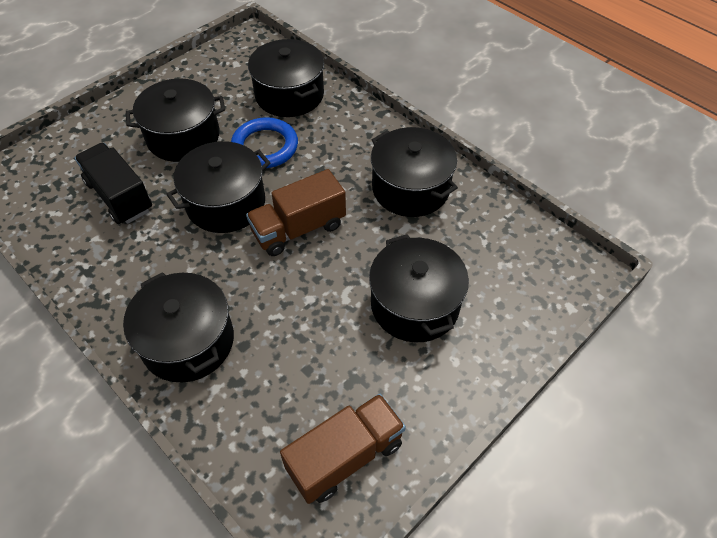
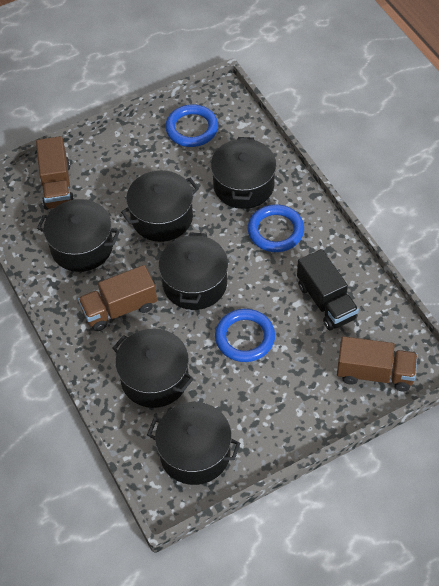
blue ring: [231,117,298,168] = 1 -> [165,104,218,147] [215,309,275,362] [248,204,304,252] = 3
brown truck: [246,169,346,256] [280,394,406,504] = 2 -> [36,136,75,210] [78,265,157,331] [337,336,418,392] = 3

